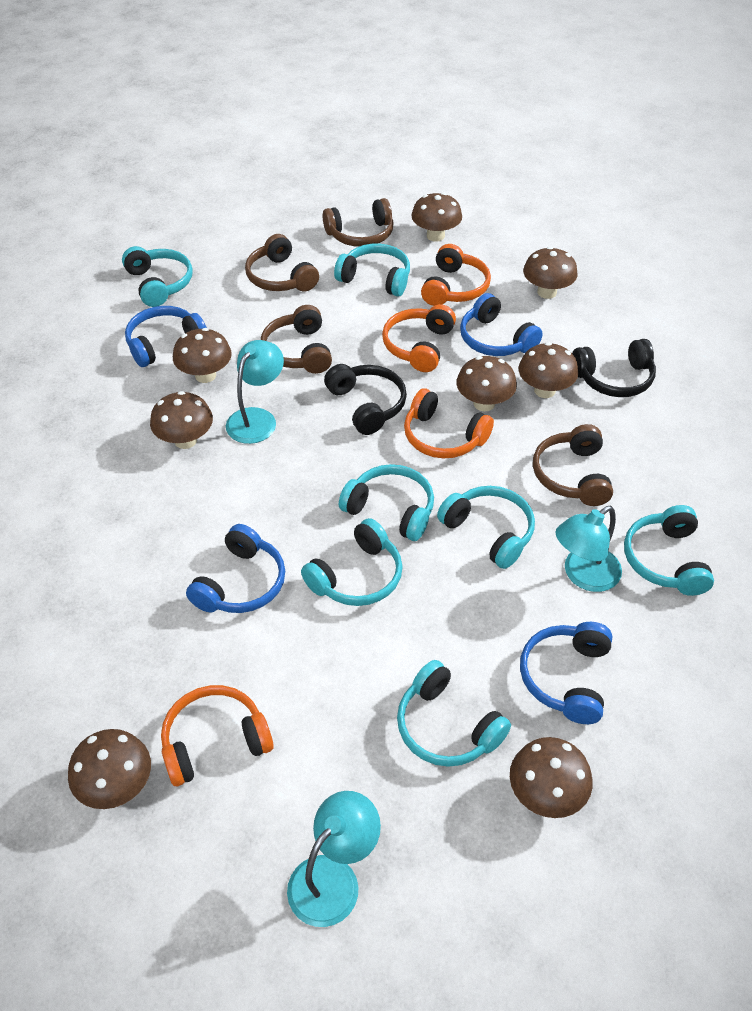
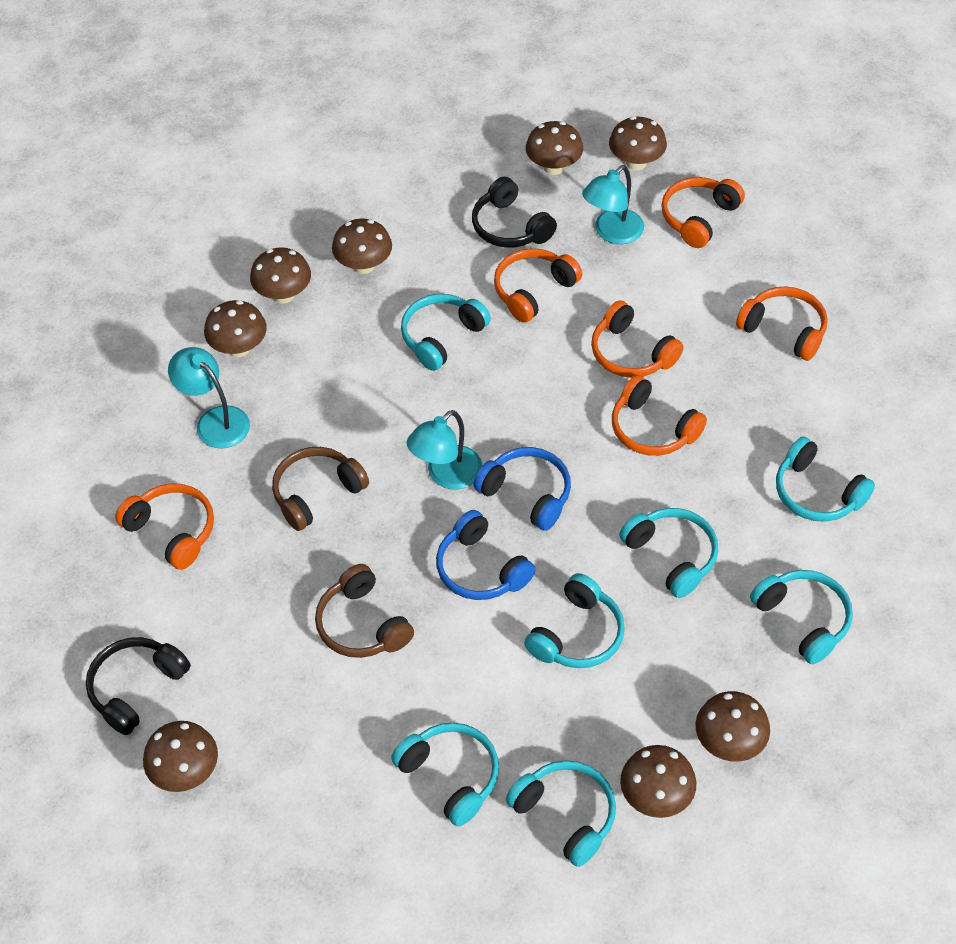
blue headphones: [125,306,207,367] [186,524,285,613] [460,293,543,356] [520,622,612,724] = 4 -> [436,510,536,600] [474,447,571,531] = 2
brown headphones: [245,234,319,292] [261,305,332,374] [323,198,394,247] [533,424,613,506] = 4 -> [272,447,369,531] [315,564,414,658] = 2
orange headphones: [161,685,274,786] [382,304,456,372] [404,389,494,459] [421,244,491,306] = 4 -> [115,483,214,570] [494,248,582,323] [591,300,683,378] [612,375,707,456] [661,177,745,248] [736,286,828,361] = 6

